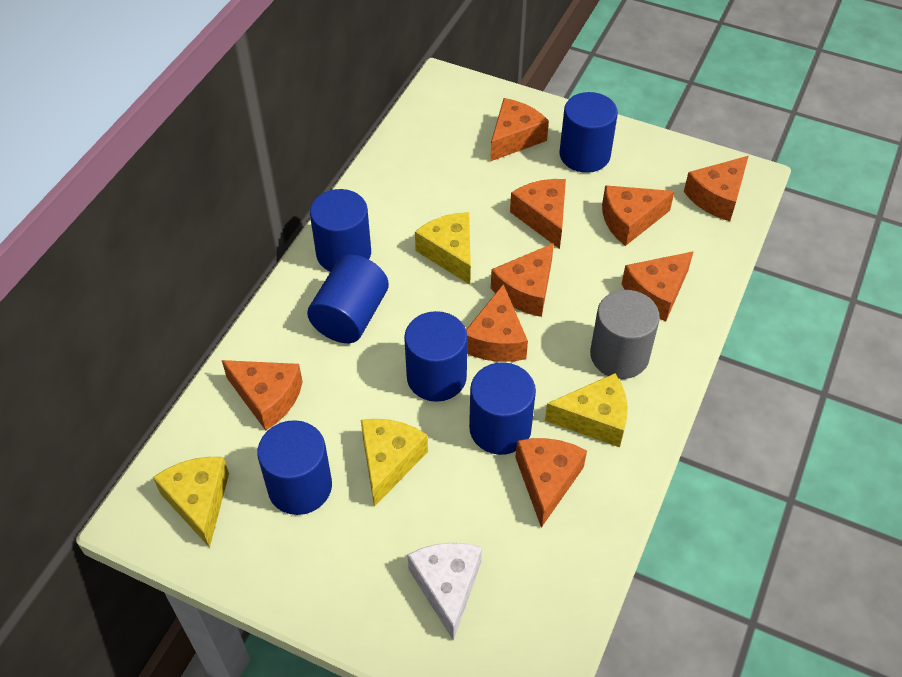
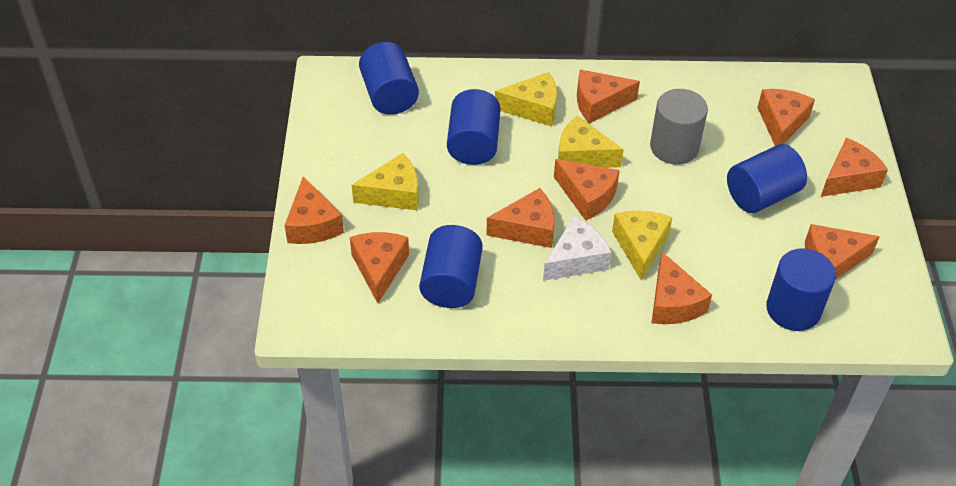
blue cylinder: [257,420,332,515] [307,255,389,343] [310,189,371,272] [404,311,468,402] [469,362,536,455] [560,92,618,173] = 6 -> [359,42,419,115] [419,225,483,308] [447,89,501,165] [727,144,807,213] [766,248,836,331] = 5

